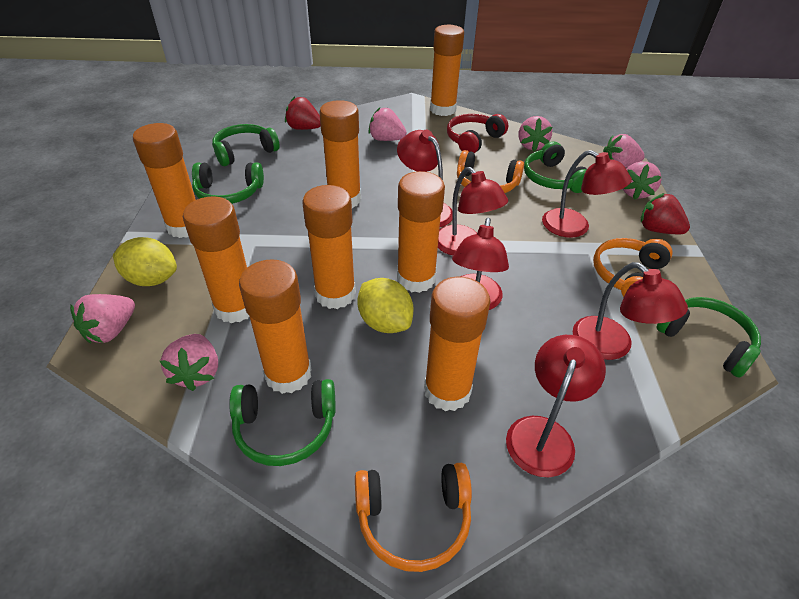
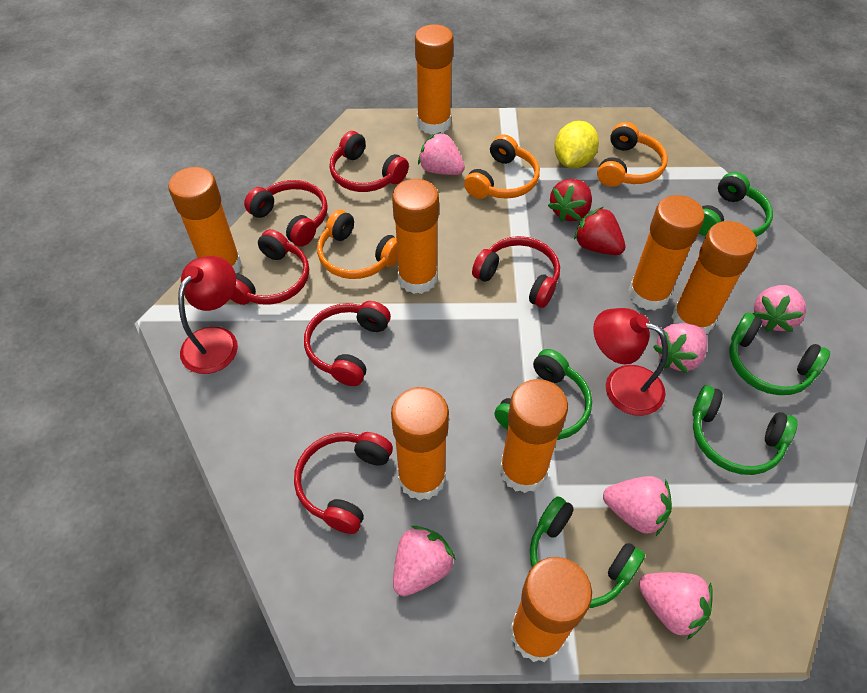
red headphones: [447,114,508,153] = 1 -> [230,229,309,305] [244,180,328,247] [294,432,393,534] [304,301,391,386] [329,131,409,192] [472,236,560,308] = 6
red lamp: [397,130,452,227] [438,167,508,255] [452,217,509,310] [506,335,606,477] [542,150,632,238] [573,262,688,360] = 6 -> [178,256,238,374] [593,308,668,416] = 2
yellow lemon: [113,237,177,286] [357,278,413,333] = 2 -> [554,121,599,168] = 1

